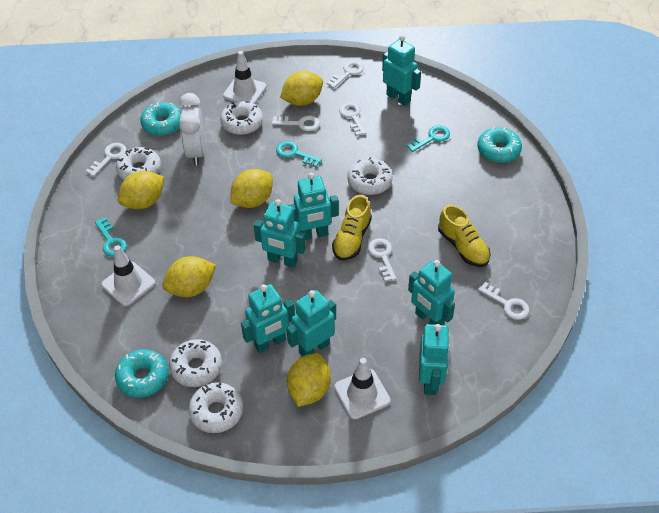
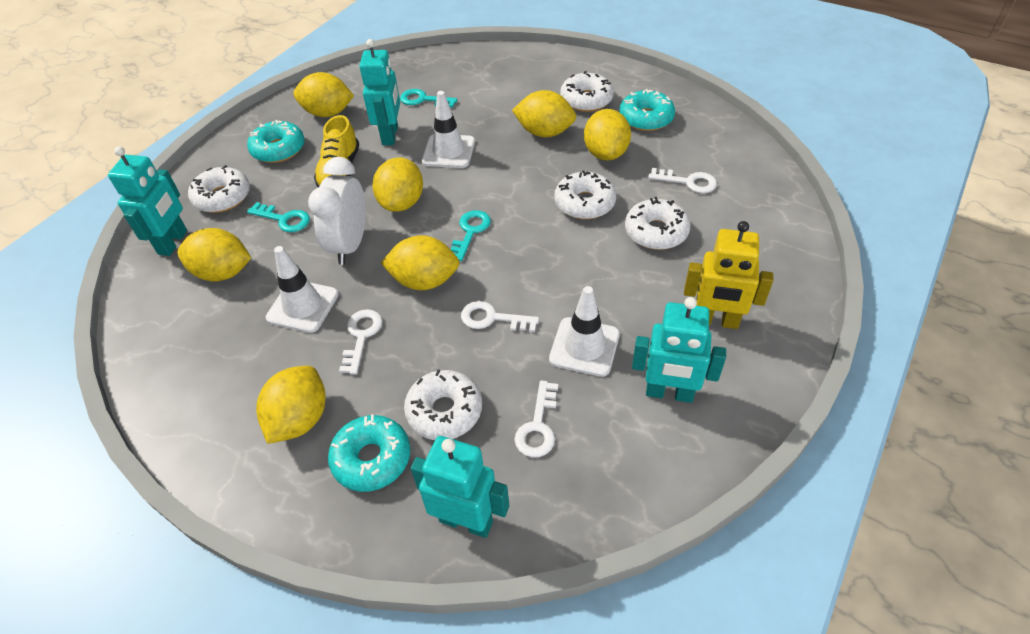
turquoise robot: [241,284,295,353] [254,199,306,268] [286,290,336,356] [287,173,339,240] [382,35,421,106] [408,260,455,325] [419,324,450,395] = 7 -> [108,146,187,256] [359,39,400,145] [411,436,509,538] [632,297,726,403] = 4
white key: [86,143,126,177] [272,116,320,131] [327,61,364,88] [339,102,366,136] [368,238,396,282] [478,282,529,320] = 6 -> [339,309,383,374] [461,301,539,332] [514,380,558,457] [648,168,717,193] = 4
yellow lemon: [118,171,164,209] [162,256,216,297] [230,169,273,208] [280,71,323,106] [287,353,331,407] = 5 -> [177,228,251,282] [256,366,325,444] [293,72,354,117] [372,158,423,212] [381,235,459,290] [512,90,576,137] [584,109,631,161] = 7
yellow robot: none = 0 -> [684,221,773,329] = 1
yellow shoe: [332,195,372,260] [438,205,491,267] = 2 -> [314,115,359,187] = 1

